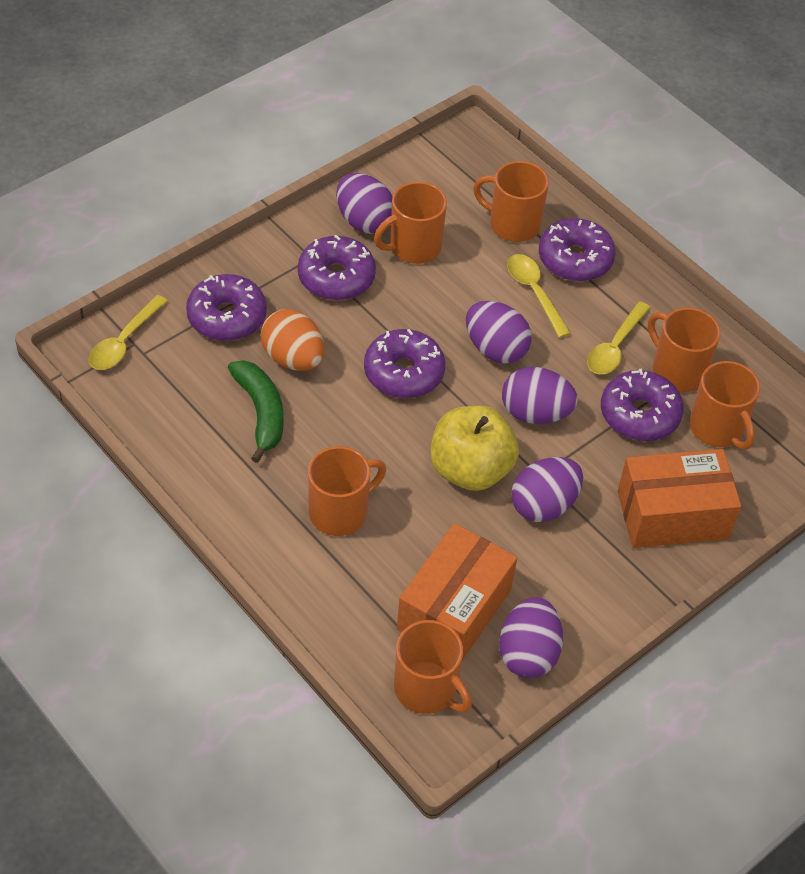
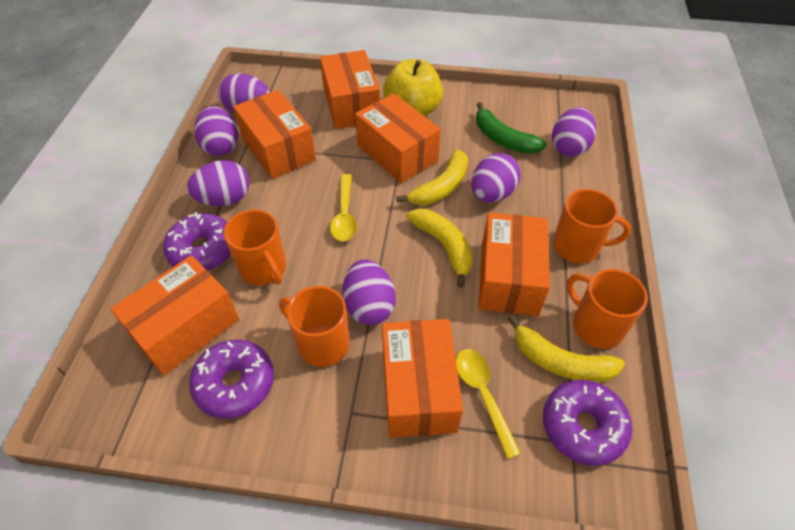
orange box: [397,523,517,661] [617,449,741,548] = 2 -> [110,255,239,376] [233,90,316,179] [320,50,380,129] [355,93,441,183] [382,319,463,438] [479,213,550,316] = 6
orange egg: [261,309,324,371] = 1 -> none = 0
orange mug: [308,446,386,536] [374,182,447,264] [394,620,472,714] [473,161,549,242] [648,307,721,392] [689,361,760,450] = 6 -> [224,209,286,285] [279,286,350,367] [553,189,631,263] [566,269,648,349] = 4
purple donut: [186,274,267,341] [298,235,376,300] [364,329,445,398] [539,218,616,281] [601,369,684,441] = 5 -> [163,212,231,271] [189,340,274,419] [543,380,632,466] = 3
purple egg: [336,173,393,234] [466,301,532,364] [499,597,563,678] [502,367,578,424] [511,457,583,522] = 5 -> [187,160,250,206] [194,106,238,156] [218,73,270,113] [343,259,396,325] [471,153,521,202] [552,107,596,157] = 6
yellow banana: none = 0 -> [396,149,468,205] [406,209,473,287] [508,315,625,382] = 3
yellow spoon: [89,295,167,370] [507,254,571,338] [587,301,650,374] = 3 -> [330,174,357,241] [456,349,521,459] = 2

